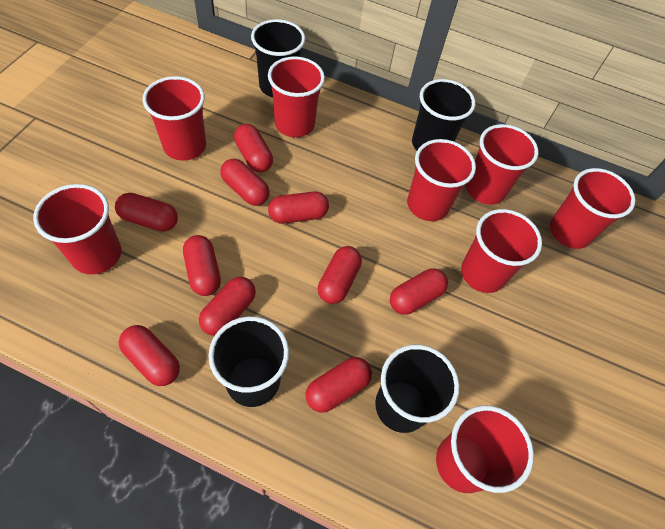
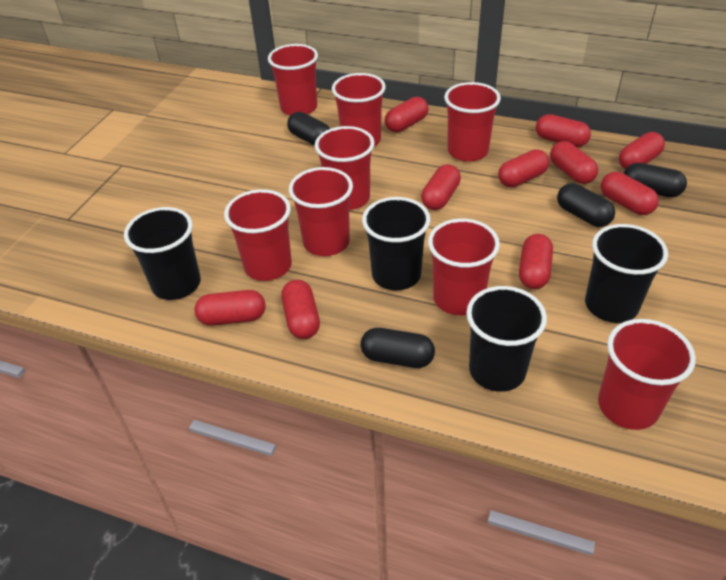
black capsule: none = 0 -> [287,112,330,146] [360,328,435,368] [557,183,615,227] [623,163,687,197] = 4

